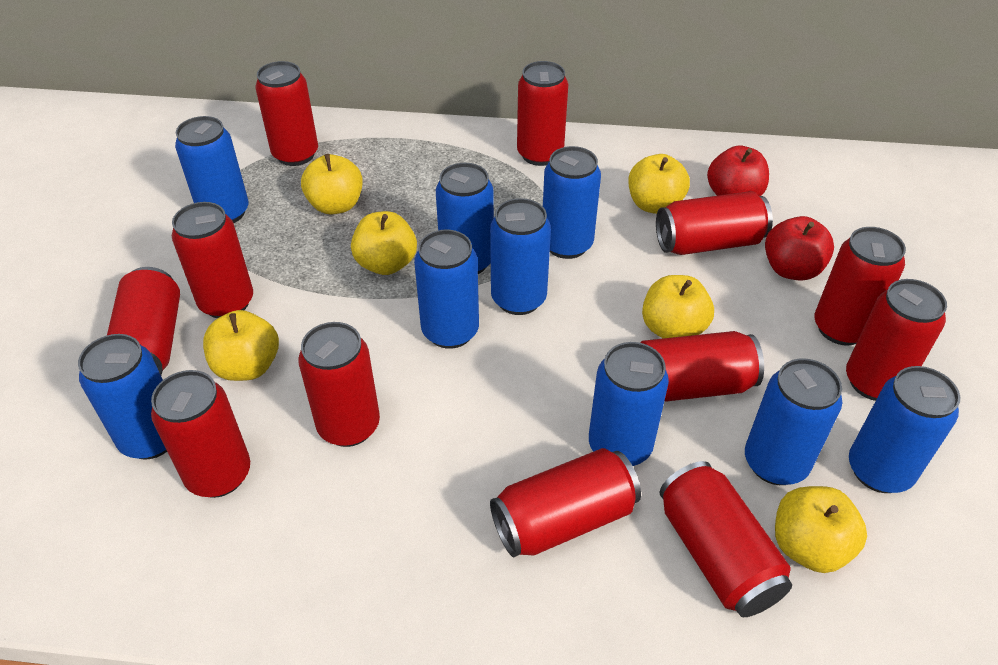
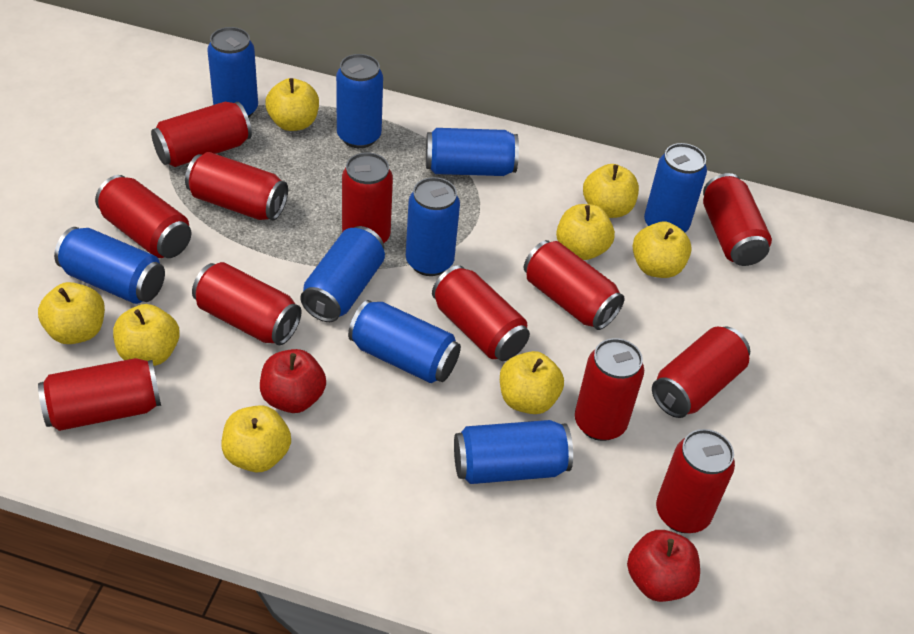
yellow apple: [203,310,279,381] [301,154,363,215] [351,211,417,275] [628,154,690,214] [642,275,714,338] [775,486,867,573] = 6 -> [38,282,105,344] [113,304,179,366] [222,405,291,472] [265,78,319,131] [500,351,564,414] [556,204,615,260] [583,164,639,218] [633,222,692,278] = 8

